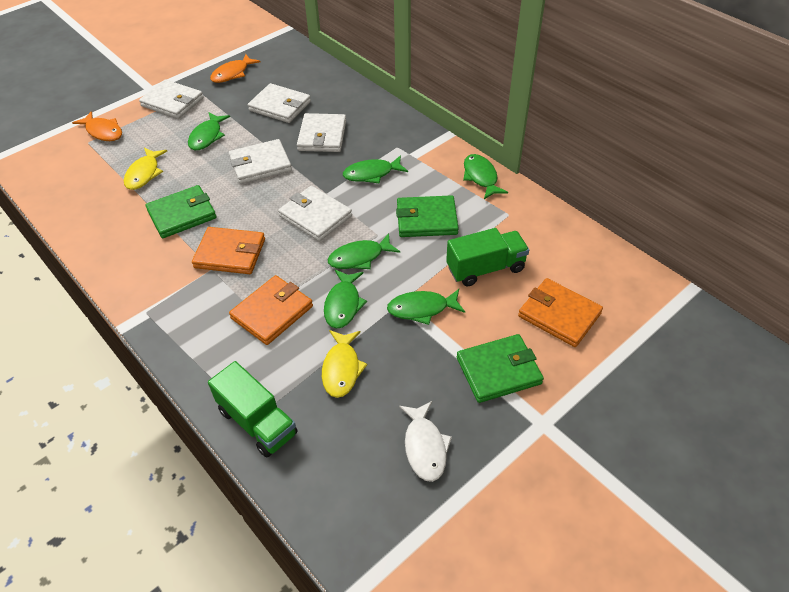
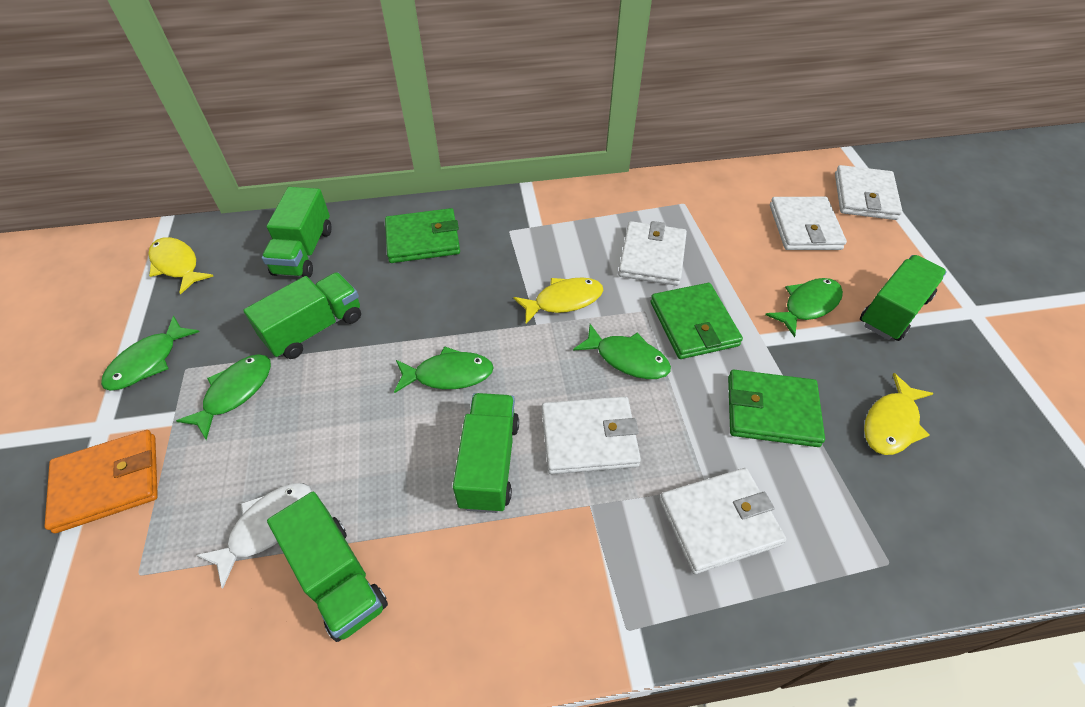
green fish: [188,112,230,150] [324,270,367,329] [328,233,400,269] [343,155,408,184] [387,289,465,325] [463,154,508,199] = 6 -> [101,316,199,390] [176,354,271,440] [394,346,494,393] [573,324,671,379] [765,278,843,337] = 5
green truck: [208,361,298,457] [446,228,529,287] = 2 -> [243,272,361,359] [262,187,332,278] [267,492,388,642] [453,393,519,513] [860,255,947,341] = 5
orange fish: [72,111,122,141] [210,54,261,83] = 2 -> none = 0
orange wallet: [192,227,265,274] [229,275,313,345] [518,278,603,347] = 3 -> [45,430,158,533] = 1
yellow fish: [124,148,167,190] [322,330,368,398] = 2 -> [149,237,213,294] [513,277,603,323] [864,373,934,455] = 3

